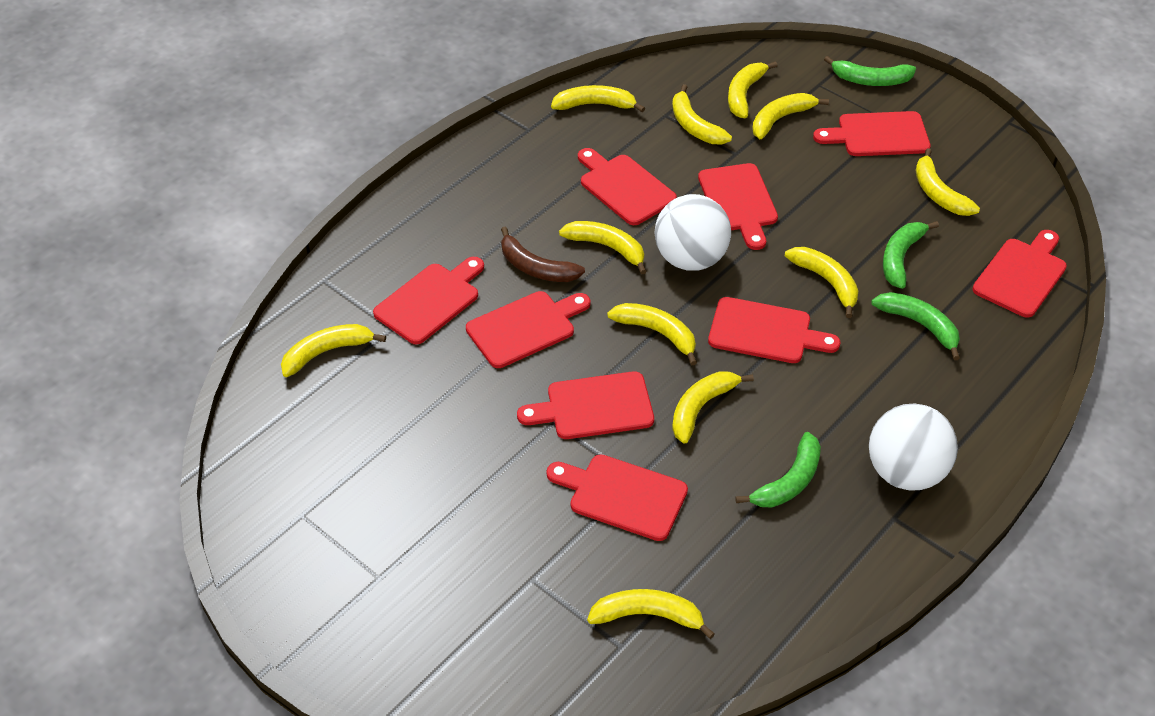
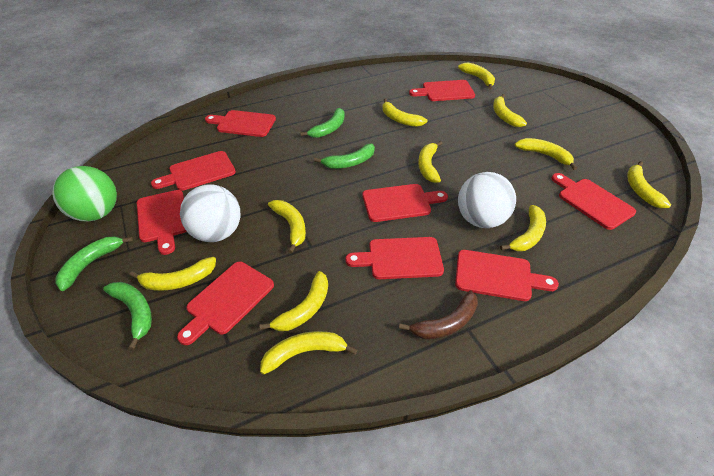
green ball: none = 0 -> [52,166,117,222] = 1

